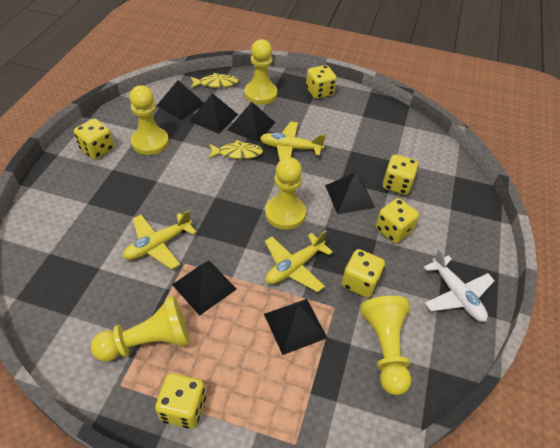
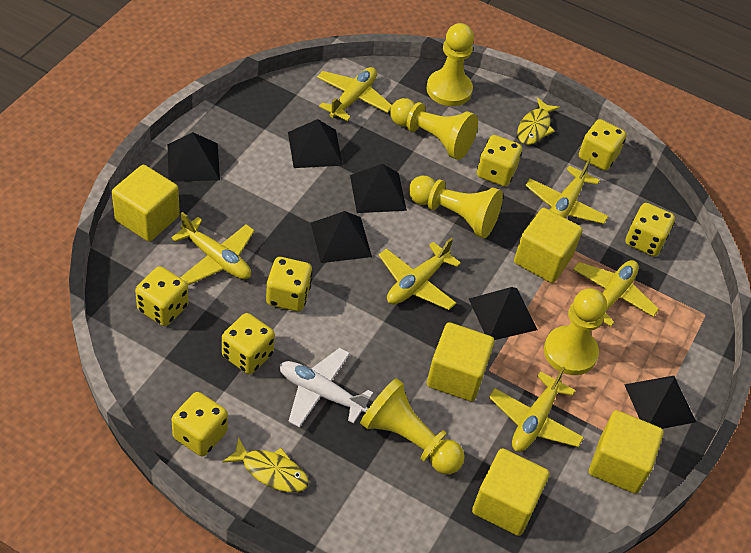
yellow cube: none = 0 -> [112,165,180,242] [427,322,495,401] [472,448,550,536] [514,208,583,283] [589,410,664,494] = 5
yellow dice: [74,119,114,159] [155,373,206,429] [306,65,337,99] [342,249,385,298] [376,198,419,243] [383,154,418,195] = 6 -> [135,266,189,326] [172,392,228,456] [222,313,275,374] [266,257,312,312] [477,135,522,187] [579,119,626,171] [626,203,675,256] = 7
yellow plane: [122,210,197,269] [260,122,326,160] [265,230,333,292] = 3 -> [171,212,255,285] [317,67,392,121] [379,237,461,310] [489,366,584,452] [525,158,609,224] [573,260,659,326] = 6

